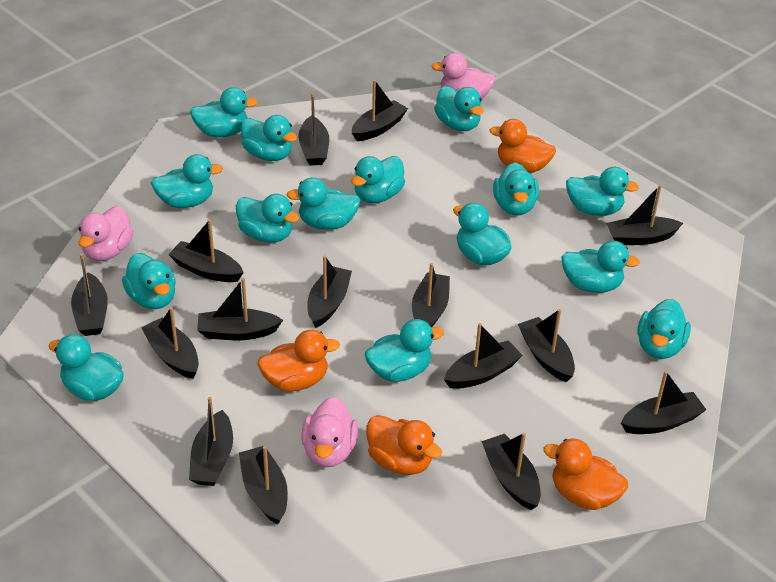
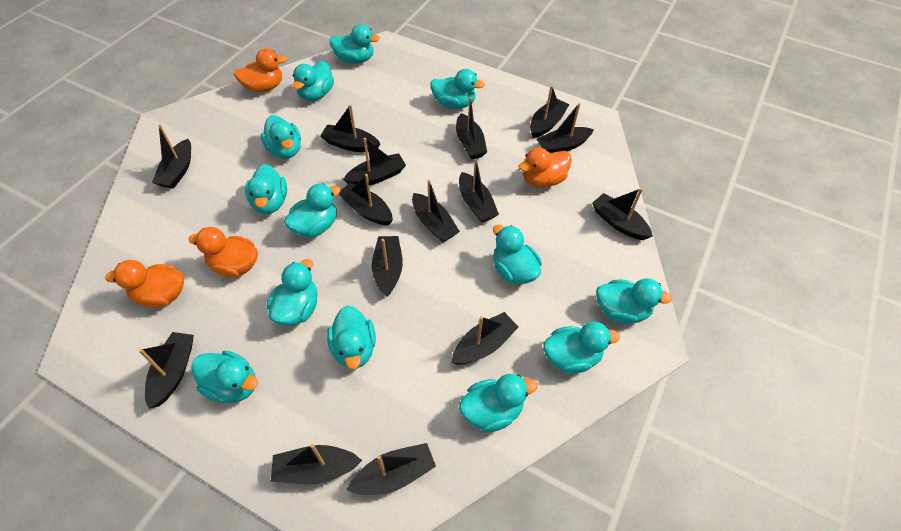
pink duck: [78,206,133,261] [301,397,358,467] [432,53,496,99] = 3 -> none = 0
turquoise duck: [49,334,124,401] [122,253,176,309] [151,154,223,208] [190,87,258,137] [236,194,299,243] [241,115,297,161] [287,177,360,230] [351,156,405,203] [365,319,444,382] [434,86,483,131] [453,203,512,266] [493,162,539,216] [561,241,640,293] [566,167,639,216] [637,299,691,359] = 15 -> [191,351,258,403] [245,164,287,214] [261,115,301,159] [267,259,317,325] [284,183,341,237] [292,61,334,101] [327,306,376,369] [330,24,380,64] [430,69,485,109] [459,374,537,433] [493,225,542,284] [543,322,620,374] [596,278,672,323] = 13

